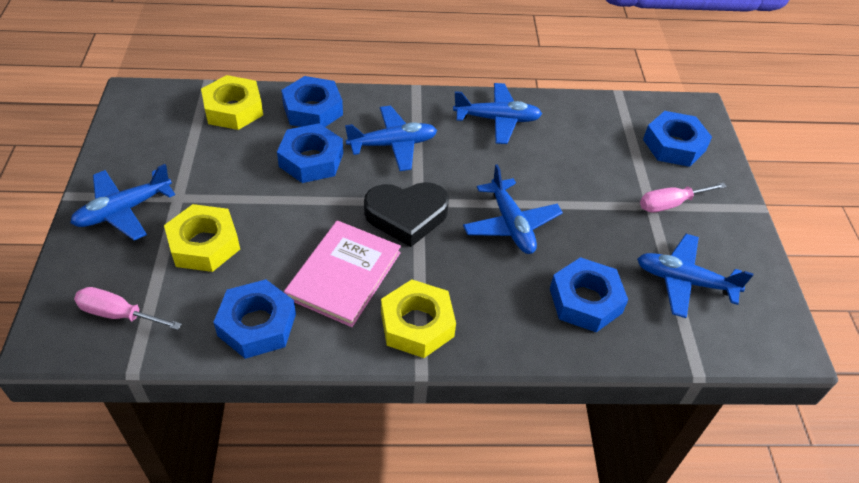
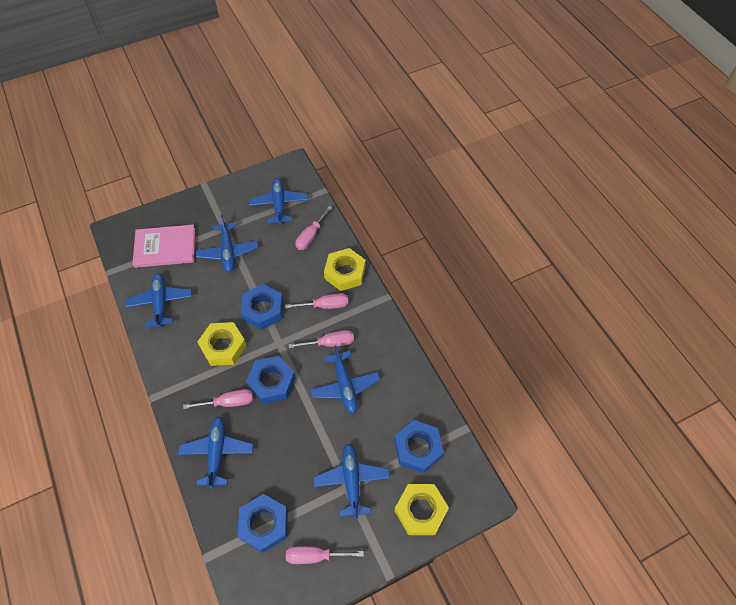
black heart: [364,182,449,247] = 1 -> none = 0
blue nut: [213,279,296,359] [277,123,343,183] [281,76,343,127] [550,257,628,332] [643,111,712,167] = 5 -> [237,494,288,553] [241,284,283,330] [246,356,296,404] [394,420,444,473] = 4
blue plane: [70,164,175,241] [345,106,437,171] [453,83,542,144] [463,164,563,254] [637,234,753,318] = 5 -> [126,273,192,328] [178,416,253,489] [195,214,259,272] [249,178,308,225] [310,345,380,414] [313,443,390,519] = 6
pink screwdriver: [74,287,182,330] [640,182,727,213] = 2 -> [183,389,253,409] [285,293,348,309] [286,546,364,564] [288,330,354,348] [295,206,332,250] = 5

